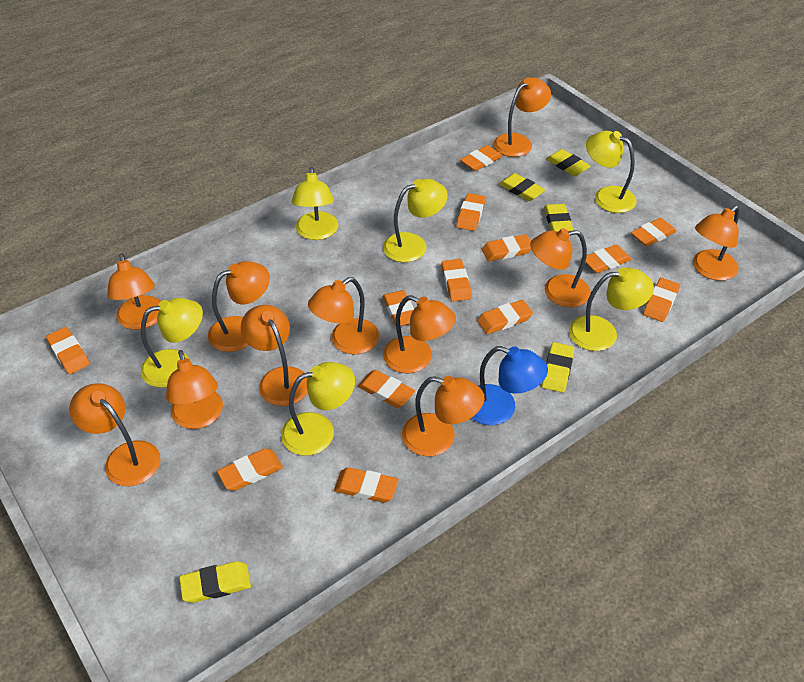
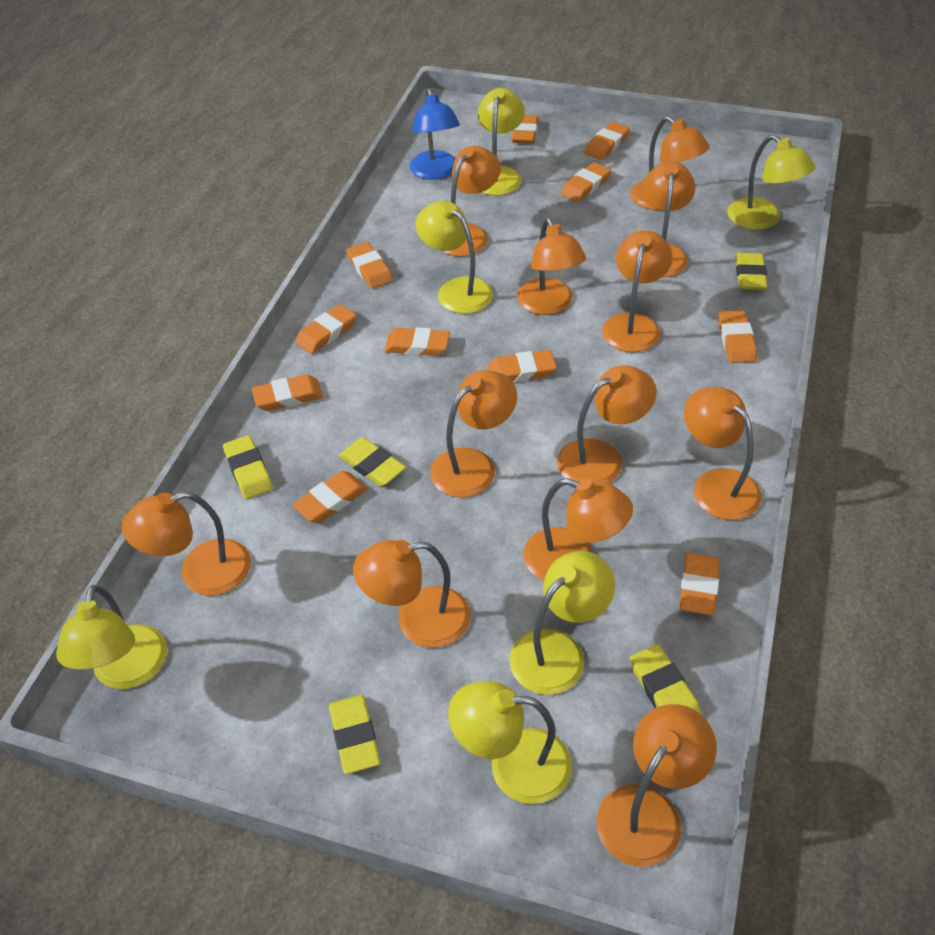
orange eraser: [46,327,90,374] [217,449,283,491] [334,467,398,503] [358,370,415,408] [383,290,414,326] [442,259,472,302] [456,193,486,231] [460,145,502,171] [477,300,533,334] [482,234,532,261] [585,245,632,273] [631,218,677,246] [643,278,680,322] = 13 -> [252,374,323,411] [292,471,368,523] [295,304,357,354] [346,242,393,289] [384,327,450,356] [488,350,557,383] [512,115,539,144] [561,162,611,202] [584,122,630,160] [680,553,720,616] [719,310,757,363] = 11
orange lamp: [69,383,160,486] [107,253,161,330] [166,350,223,429] [208,261,270,352] [241,305,308,406] [308,277,379,354] [383,295,456,373] [402,376,484,456] [494,78,551,157] [530,228,591,307] [693,206,739,281] = 11 -> [122,492,251,596] [353,540,470,648] [430,370,517,497] [442,146,501,257] [517,218,586,315] [524,478,633,581] [557,365,657,483] [597,704,717,867] [602,230,673,352] [630,116,710,210] [643,161,695,277] [684,387,762,520] = 12

